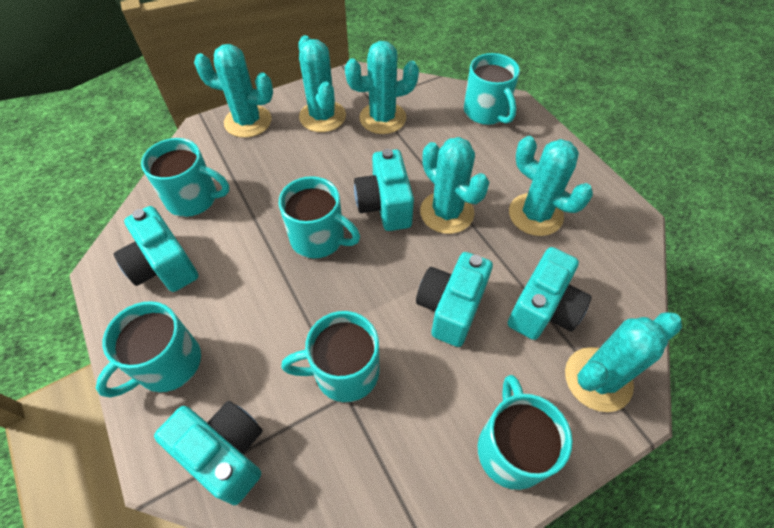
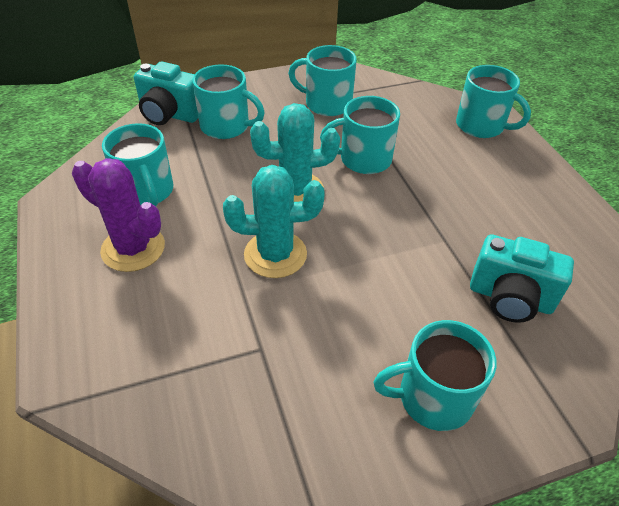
purple cactus: none = 0 -> [72,158,165,272] = 1
turquoise cactus: [194,44,273,138] [298,35,346,132] [345,41,419,134] [420,137,489,234] [509,136,593,236] [565,312,682,412] = 6 -> [223,165,325,278] [250,103,340,202] = 2
turquoise camera: [114,206,198,292] [154,401,263,505] [354,149,414,231] [416,252,493,347] [508,247,592,340] = 5 -> [134,61,198,125] [470,234,574,323] = 2

